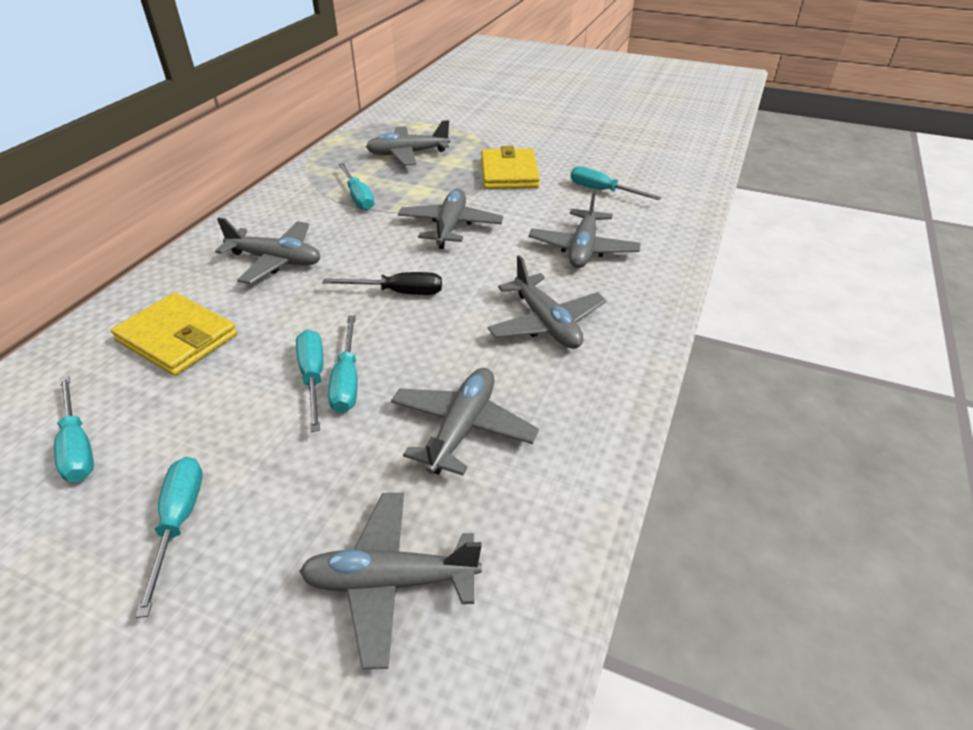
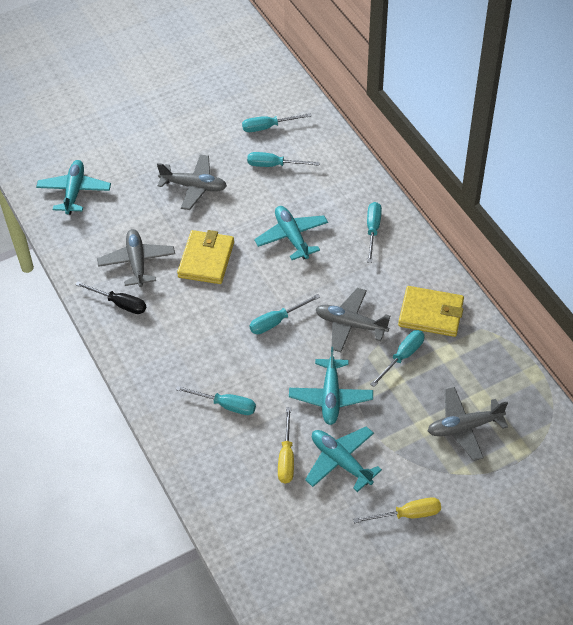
grey plane: [215,217,321,284] [299,493,482,669] [366,120,450,165] [391,368,539,475] [398,189,503,249] [488,255,607,349] [529,189,641,268] = 7 -> [97,229,175,287] [157,154,227,210] [316,288,390,352] [428,387,508,461] = 4
turquoise plane: none = 0 -> [36,160,111,215] [254,206,328,260] [289,347,373,425] [305,427,382,492] = 4
yellow screwdriver: none = 0 -> [278,407,294,484] [353,497,441,523] = 2

